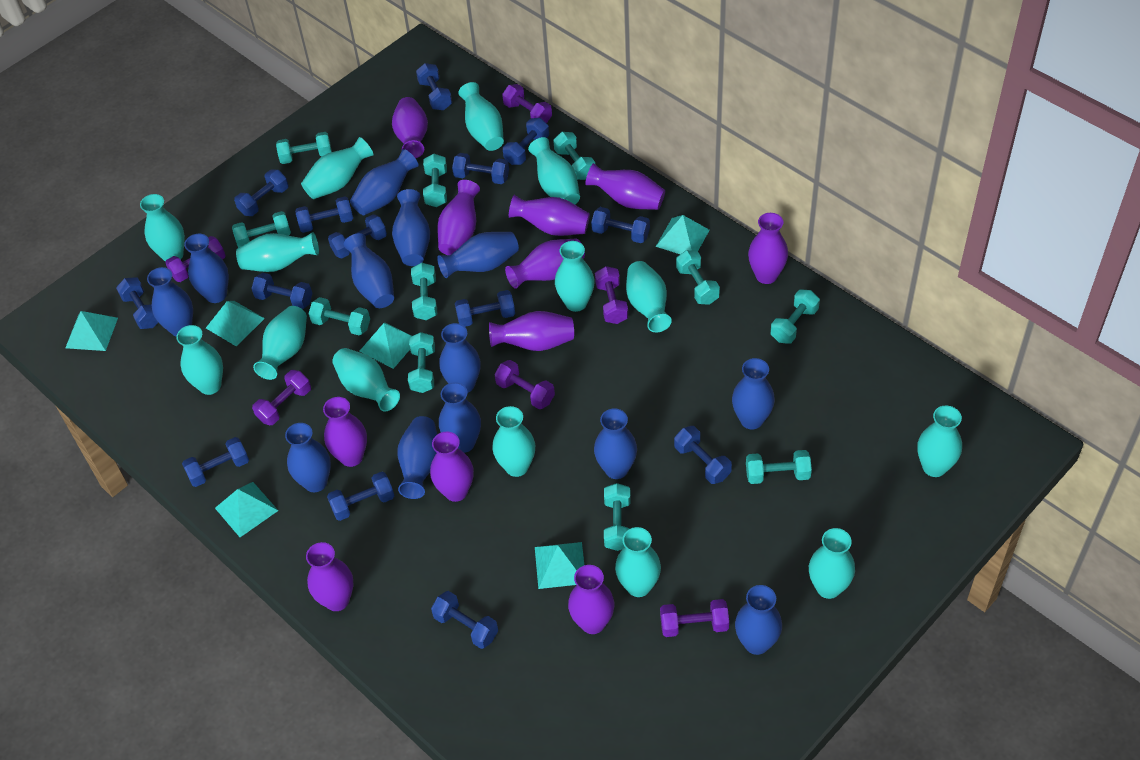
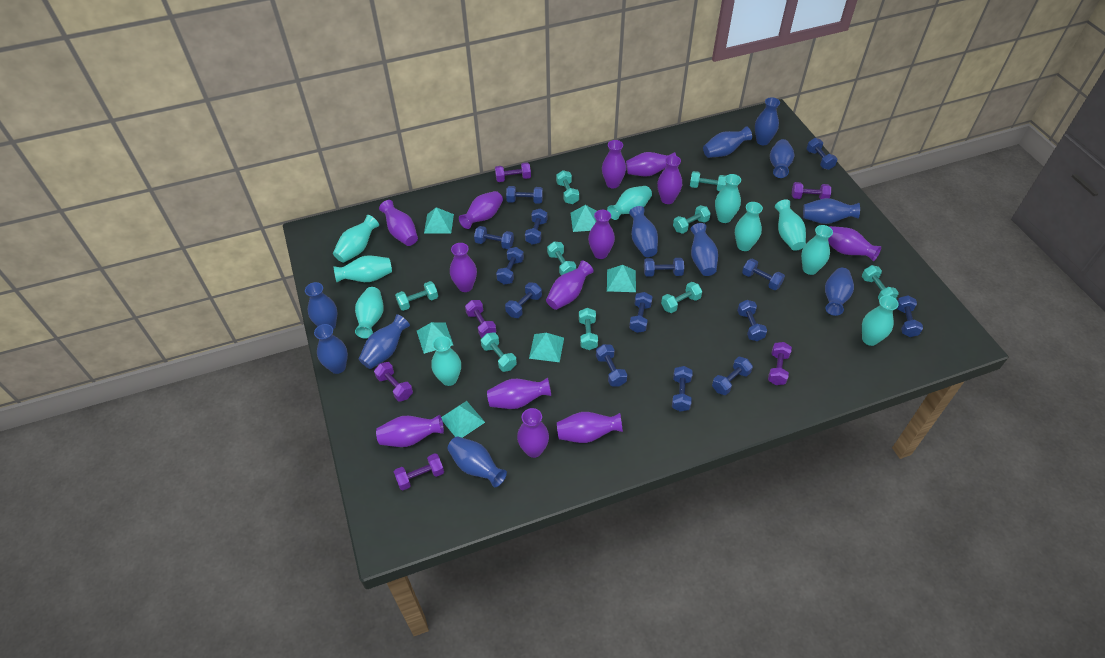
blue vase: [147,267,193,336] [184,234,229,303] [285,423,331,492] [343,233,394,308] [350,149,419,215] [392,189,430,266] [397,416,437,499] [437,232,519,278] [439,323,481,393] [439,382,481,453] [594,408,637,479] [732,358,775,429] [735,585,782,655] = 13 -> [305,282,337,330] [314,324,348,374] [359,314,410,369] [447,437,507,487] [629,206,658,257] [690,223,718,276] [703,126,752,158] [755,97,780,145] [770,139,794,178] [803,198,860,224] [825,268,854,316] = 11
purple vase: [306,542,353,611] [323,397,367,467] [392,97,428,158] [430,432,474,502] [438,180,480,255] [489,311,574,351] [505,239,585,289] [509,195,590,236] [568,565,614,634] [585,163,665,210] [748,213,788,284] = 11 -> [376,415,444,447] [379,200,418,246] [450,243,477,292] [459,191,503,229] [487,378,551,409] [517,408,549,458] [546,261,594,310] [557,412,623,443] [588,210,615,259] [602,140,626,188] [626,152,676,176] [657,155,682,204] [828,226,881,261] = 13
turquoise dumbbell: [232,211,291,248] [276,132,332,164] [309,297,370,335] [408,332,435,393] [411,263,437,320] [423,154,447,207] [553,132,595,180] [604,483,631,551] [676,250,720,305] [746,450,812,484] [770,290,820,344] = 11 -> [395,281,438,311] [481,332,517,372] [547,241,576,275] [556,170,579,204] [579,308,598,350] [661,282,702,313] [673,205,711,234] [690,171,726,191] [862,265,899,300] = 9
turquoise vase: [140,194,185,262] [176,325,223,395] [236,232,319,272] [253,306,307,380] [301,137,373,199] [332,348,400,412] [458,82,504,151] [493,406,535,477] [528,137,580,204] [555,241,595,312] [615,527,661,597] [626,261,672,332] [809,528,855,599] [917,406,962,477] = 14 -> [333,215,379,263] [333,255,392,282] [355,287,384,338] [431,336,461,386] [607,186,652,220] [715,174,741,223] [735,202,763,251] [775,199,806,251] [801,225,833,275] [862,295,899,346] = 10

